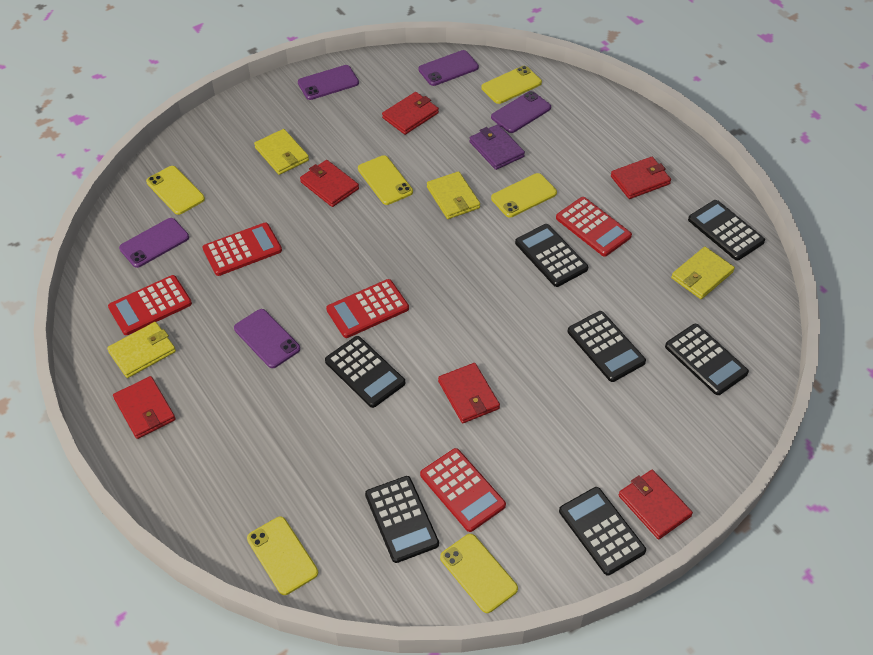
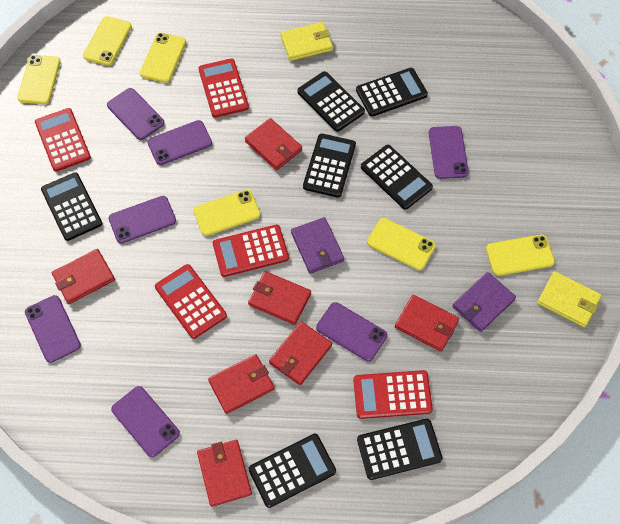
purple phone: [119,218,189,268] [234,309,300,368] [298,65,359,100] [418,50,479,86] [491,91,551,133] = 5 -> [25,295,81,363] [107,88,165,140] [109,196,176,244] [111,386,180,457] [147,120,212,165] [316,302,387,361] [429,126,469,179] = 7
purple wallet: [469,124,525,170] = 1 -> [291,217,344,274] [452,272,516,332] = 2
red wallet: [113,376,176,439] [300,160,359,207] [382,92,439,135] [438,363,500,423] [611,157,671,199] [619,470,693,539] = 6 -> [52,249,115,304] [197,440,252,507] [208,354,274,414] [245,118,302,170] [248,271,311,325] [269,321,332,385] [395,295,459,352] = 7
yellow wallet: [107,322,176,378] [254,129,309,175] [427,171,480,219] [671,247,735,299] = 4 -> [280,22,333,61] [537,271,601,327] = 2

